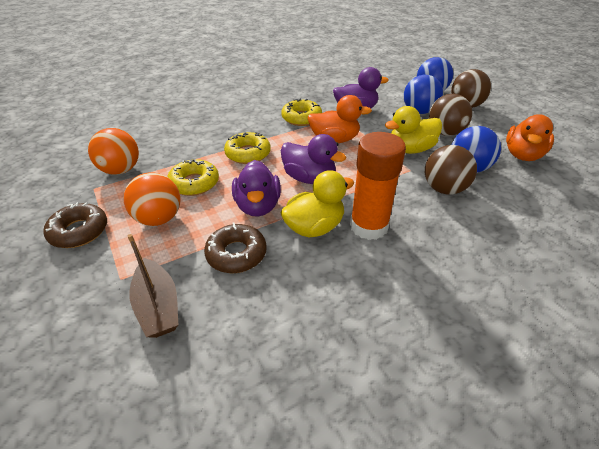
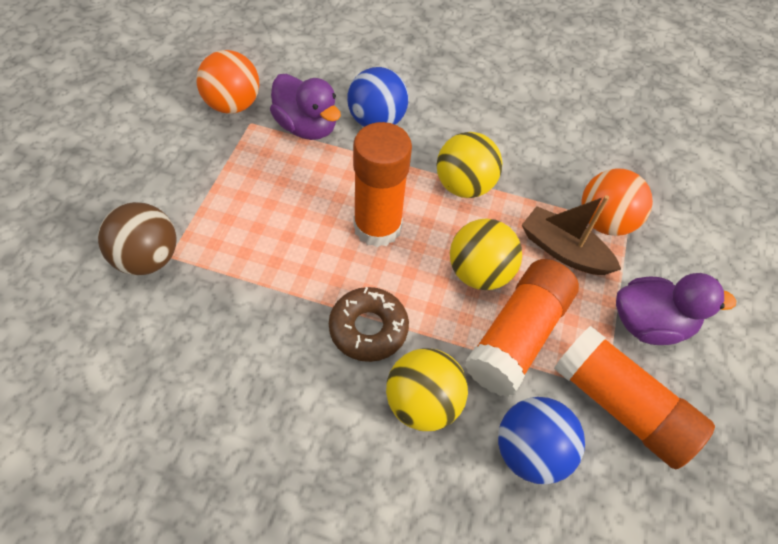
blue ball: [404,75,443,114] [417,57,453,91] [452,126,501,172] = 3 -> [347,67,409,127] [498,397,585,484] = 2
brown ball: [425,145,477,195] [429,94,472,136] [451,69,491,108] = 3 -> [98,202,177,275] = 1
brown donut: [43,202,107,248] [204,222,267,273] = 2 -> [329,287,409,362] = 1
orange duck: [307,95,372,143] [506,115,554,161] = 2 -> none = 0
orange glue stick: [350,132,406,240] = 1 -> [353,122,412,247] [465,259,579,397] [554,326,715,469] = 3
purple duck: [232,160,281,217] [281,134,346,184] [333,67,389,109] = 3 -> [270,74,341,140] [616,273,736,345] = 2
yellow ball: none = 0 -> [386,348,468,431] [436,132,502,198] [450,218,522,290] = 3
yellow donut: [167,159,219,196] [224,132,271,164] [281,98,322,126] = 3 -> none = 0
yellow duck: [281,170,354,237] [385,106,442,154] = 2 -> none = 0

